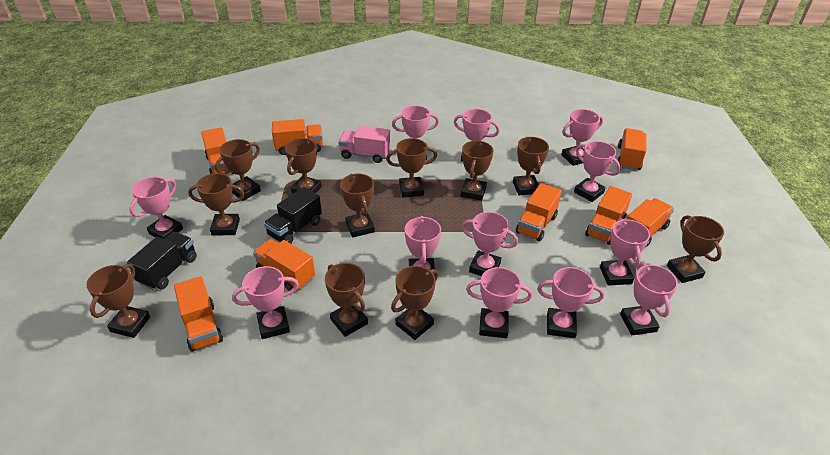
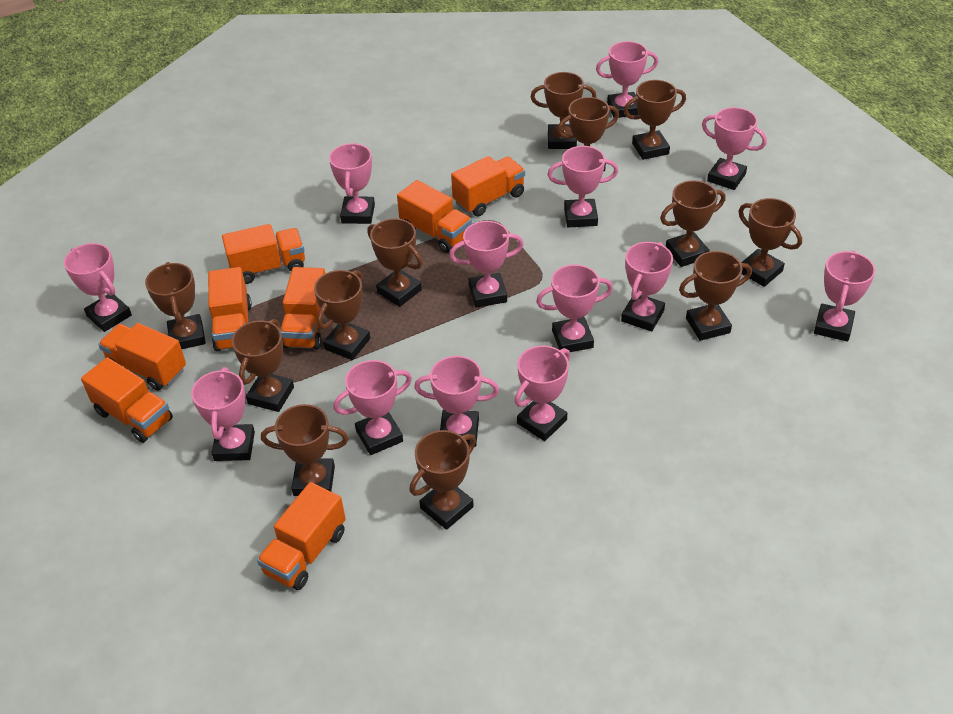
black truck: [127,232,197,290] [264,187,322,244] = 2 -> none = 0
brown trophy: [86,264,150,338] [188,173,245,235] [215,139,261,201] [285,138,322,194] [325,263,368,337] [340,174,375,238] [386,138,437,197] [391,266,438,340] [461,141,494,201] [513,137,549,195] [667,215,724,283] = 11 -> [145,262,206,349] [232,319,294,412] [261,404,349,496] [314,270,370,360] [367,218,423,307] [409,430,476,530] [531,72,596,149] [557,97,619,172] [624,80,686,160] [660,180,725,267] [679,251,752,341] [738,198,802,287] = 12
pink trophy: [129,177,183,239] [232,266,299,339] [392,106,439,160] [405,216,441,274] [454,109,500,162] [461,212,518,276] [466,267,532,338] [537,267,604,338] [561,109,603,166] [574,141,621,202] [600,218,650,286] [620,263,678,335] = 12 -> [64,243,132,332] [191,367,255,461] [329,143,375,224] [333,360,412,455] [414,356,499,447] [449,221,524,307] [514,345,570,441] [536,264,613,352] [547,146,618,227] [596,41,658,118] [621,242,673,332] [702,107,767,190] [814,251,875,342] = 13
pink truck: [338,126,390,163] = 1 -> none = 0

